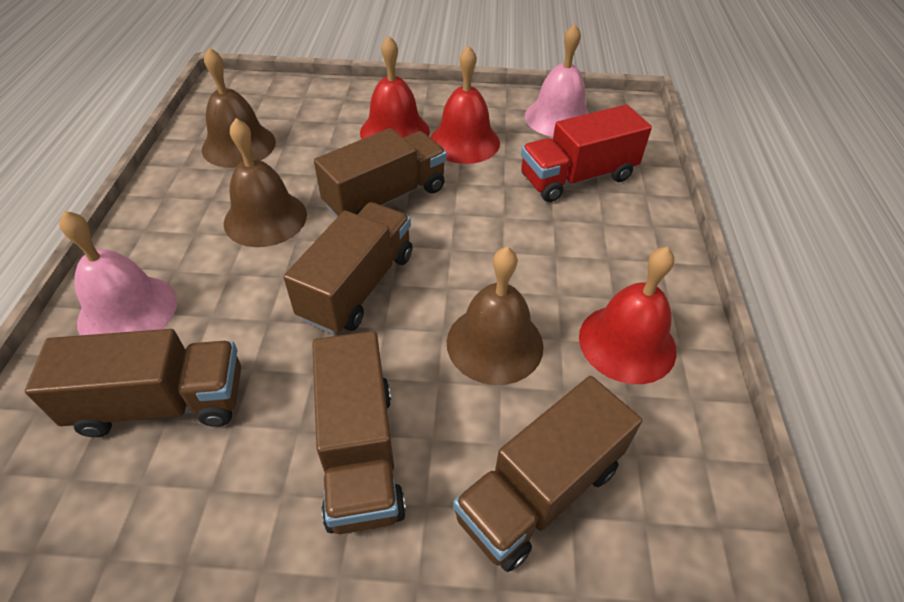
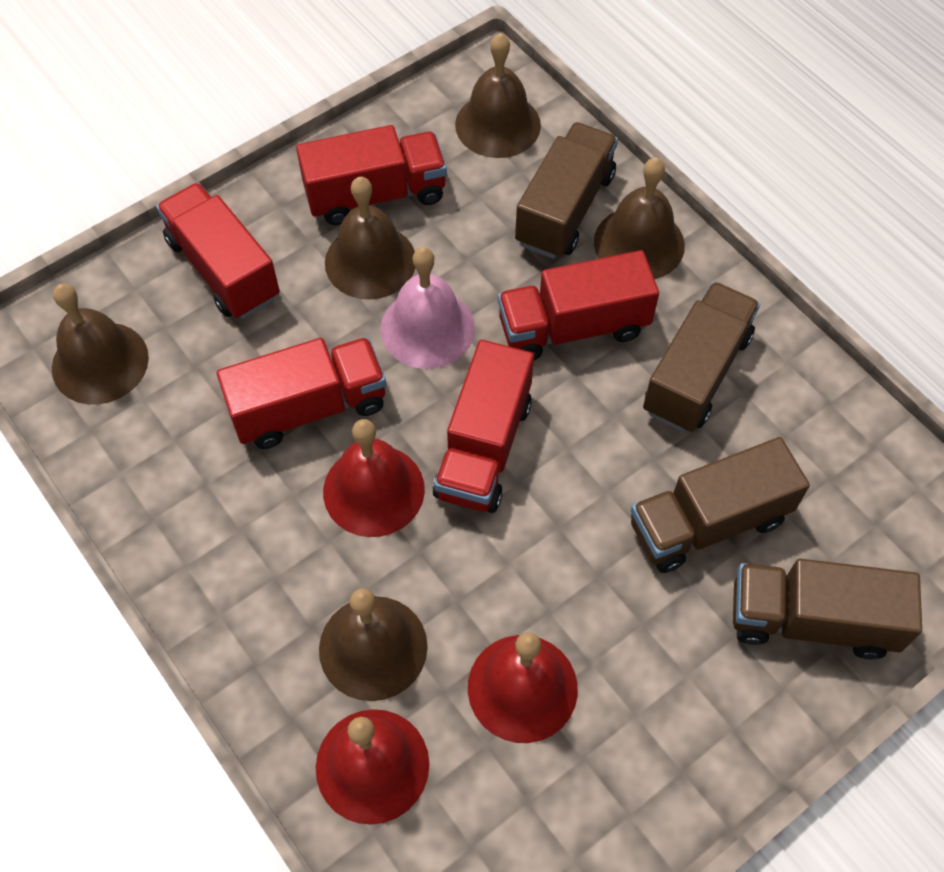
brown bell: [202,47,276,168] [224,118,307,247] [447,247,544,385] = 3 -> [52,284,149,404] [319,589,428,701] [325,177,415,300] [455,33,541,158] [594,158,685,279] = 5
brown truck: [25,329,241,437] [284,202,413,335] [312,331,406,534] [314,128,447,218] [453,376,642,572] = 5 -> [515,122,618,259] [631,437,810,573] [643,282,760,432] [733,559,922,659] = 4
pink bell: [59,211,177,335] [525,24,589,137] = 2 -> [380,247,475,369] = 1
red truck: [521,104,652,202] = 1 -> [156,183,280,319] [217,337,386,449] [296,125,447,225] [433,340,534,513] [498,250,659,361] = 5

